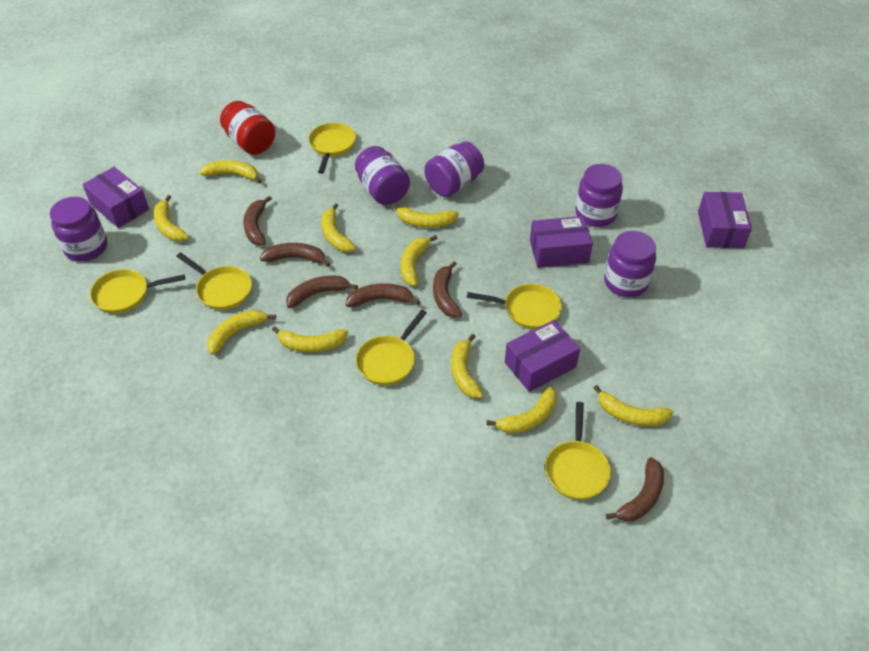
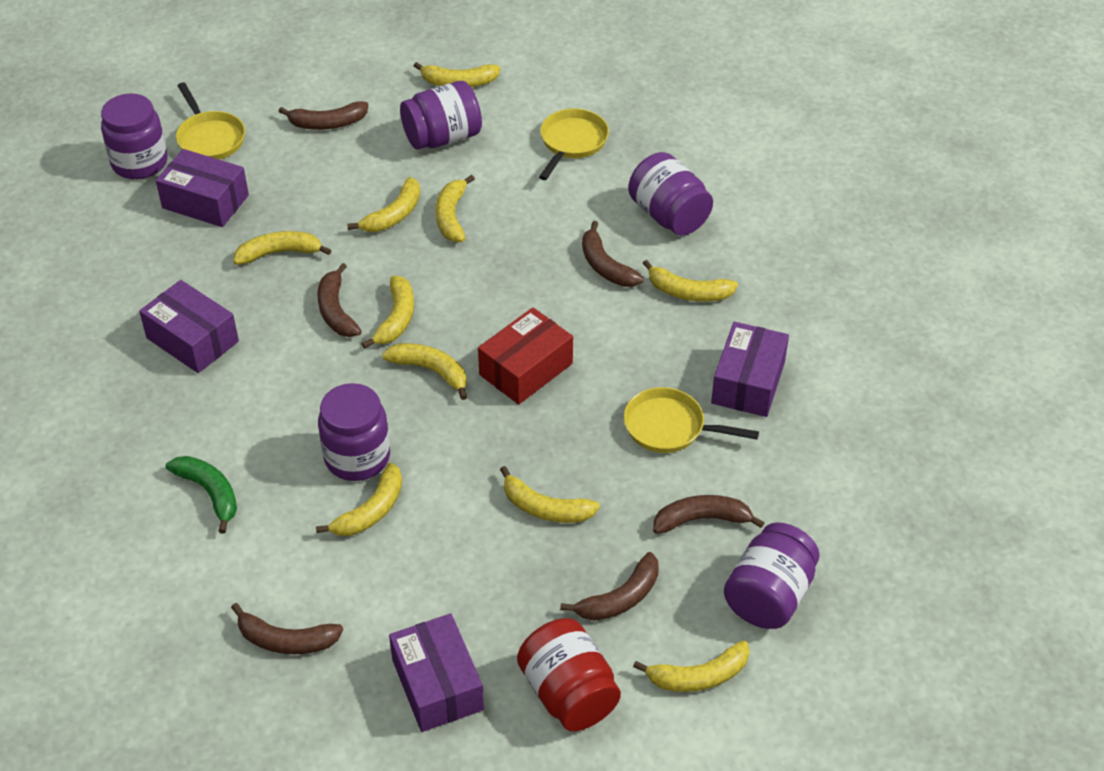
green banana: none = 0 -> [166,456,237,534] = 1
red box: none = 0 -> [478,308,573,405] = 1
yellow pan: [90,269,185,314] [176,252,252,310] [308,123,356,174] [356,310,427,385] [467,284,562,329] [545,402,611,500] = 6 -> [176,82,245,160] [539,108,609,180] [624,387,759,453] = 3

